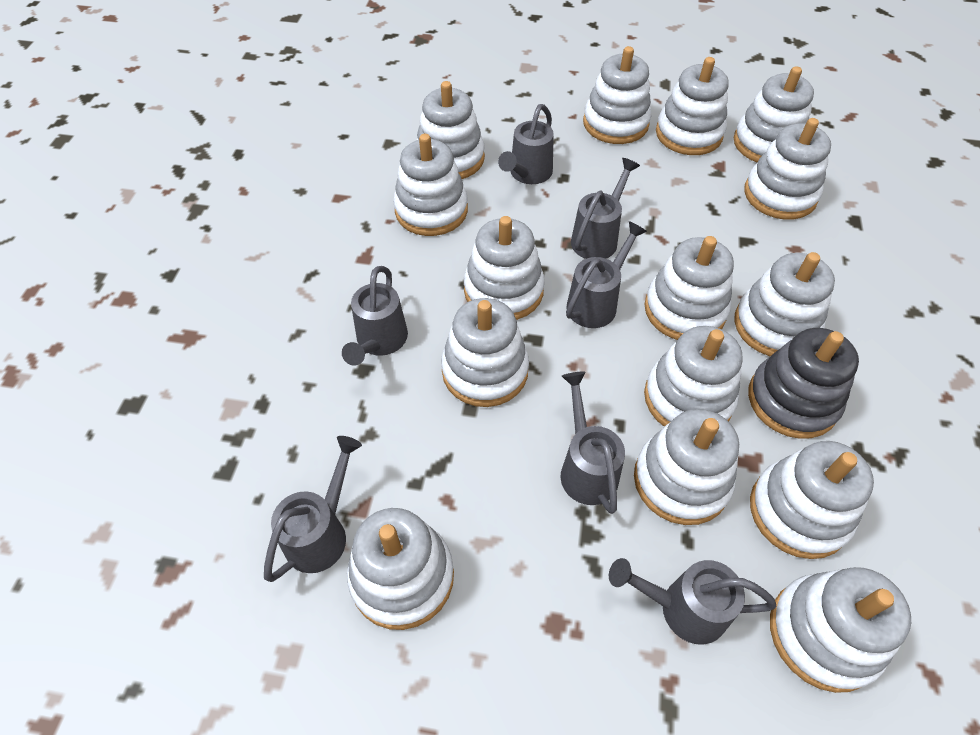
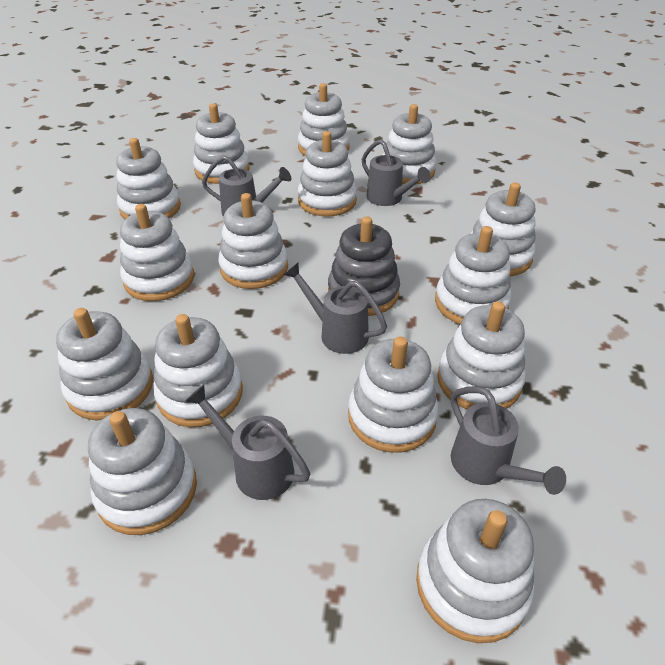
grey watering can: [264,436,362,582] [342,266,408,366] [498,104,554,184] [561,372,625,514] [566,221,647,328] [571,158,640,259] [609,558,776,645] = 7 -> [185,385,310,500] [202,155,291,217] [284,263,387,354] [362,139,430,206] [451,386,566,495] = 5

